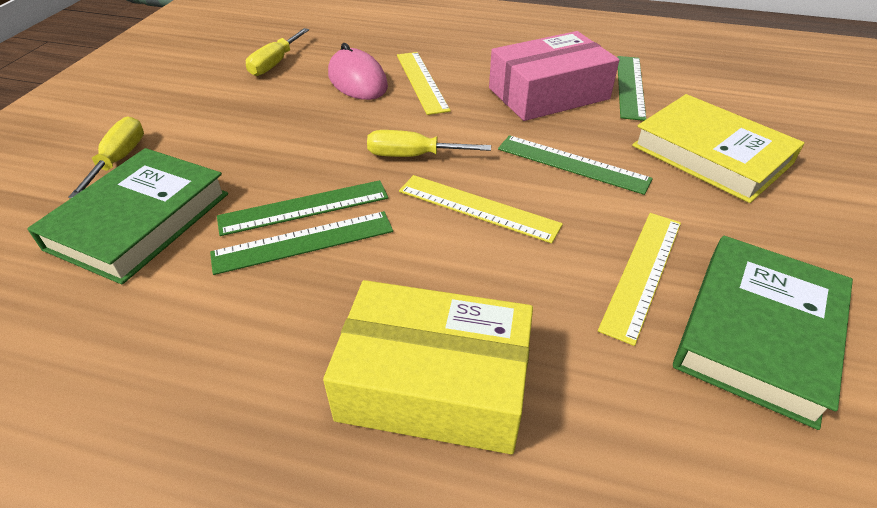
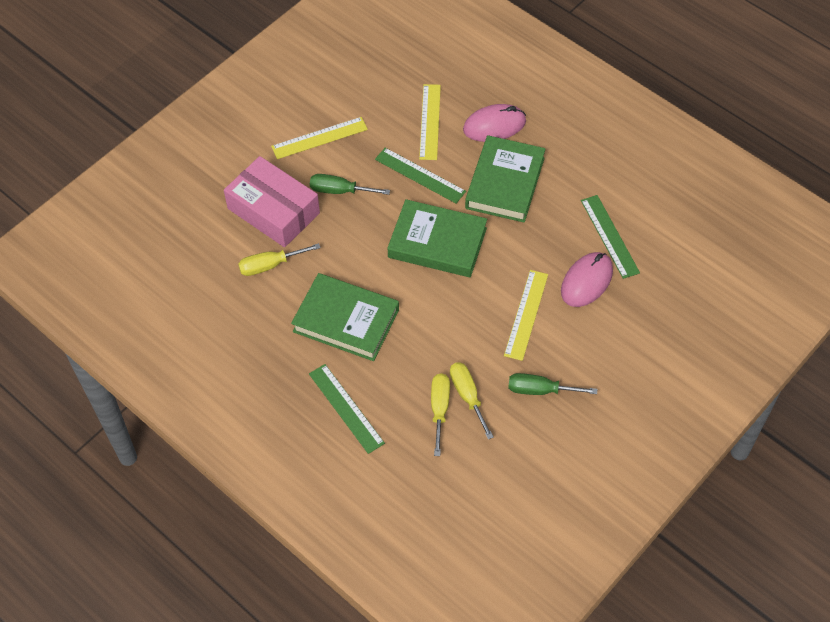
green book: [27,148,228,285] [673,236,853,430] = 2 -> [291,273,399,361] [387,199,487,277] [465,135,546,222] = 3
green ruler: [210,211,393,275] [217,180,388,236] [498,135,653,195] [617,56,646,121] = 4 -> [309,364,385,454] [375,148,466,204] [581,195,640,279] = 3
green screwdriver: none = 0 -> [310,174,390,195] [508,373,597,395] = 2
pink mouse: [328,43,388,100] = 1 -> [463,104,526,142] [561,252,613,307] = 2
yellow book: [632,94,805,203] = 1 -> none = 0
yellow box: [323,280,533,454] = 1 -> none = 0

